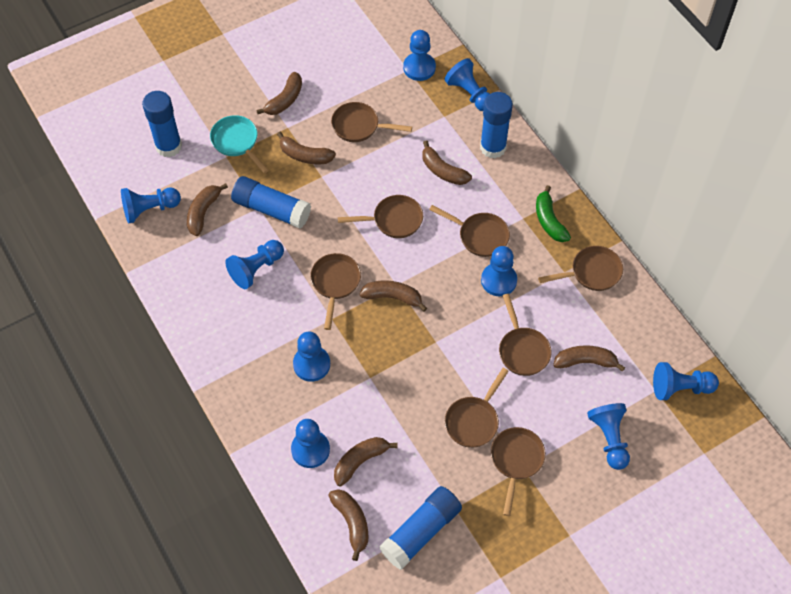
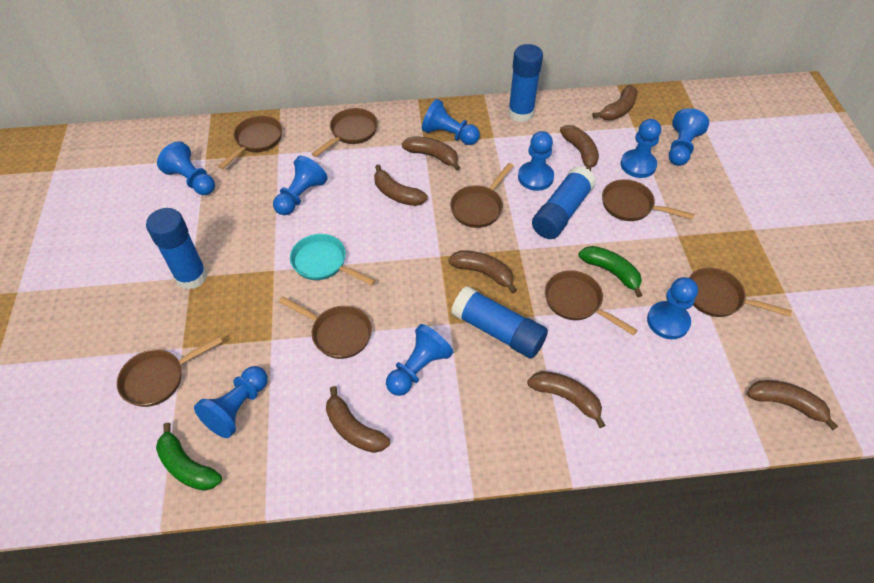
green banana: [536,185,571,242] = 1 -> [156,423,222,491] [579,246,642,297] = 2

